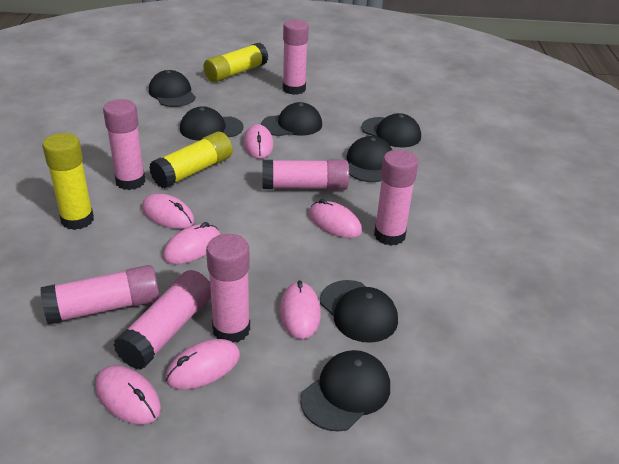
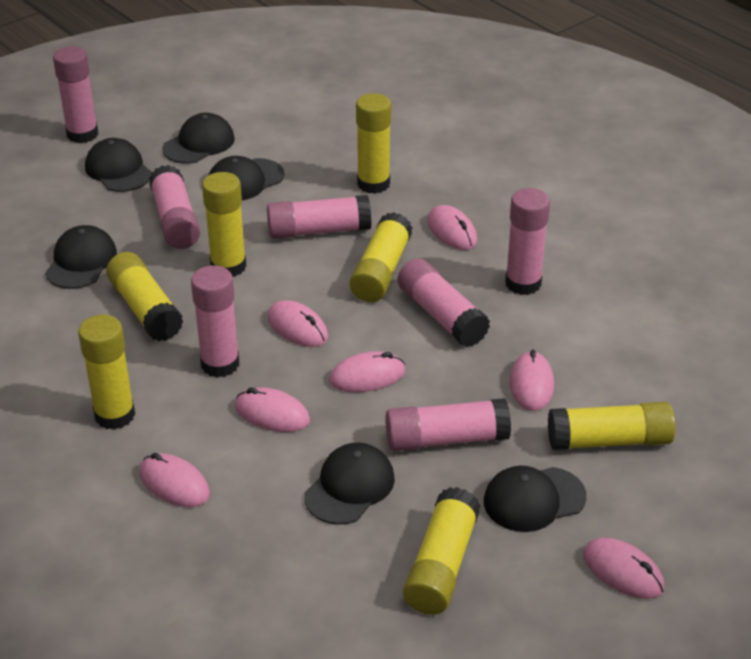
black cap: [149,70,196,107] [180,106,243,141] [261,102,322,136] [300,350,390,432] [320,280,398,343] [347,136,392,182] [361,113,421,147] = 7 -> [45,225,117,289] [85,138,152,192] [162,113,235,164] [209,156,284,200] [304,442,395,525] [484,466,586,532] = 6
yellow glue stick: [42,133,94,230] [149,132,233,188] [203,43,268,82] = 3 -> [78,315,135,430] [106,252,183,341] [202,172,246,277] [350,212,412,302] [356,93,391,194] [403,487,481,615] [548,402,676,450] = 7

